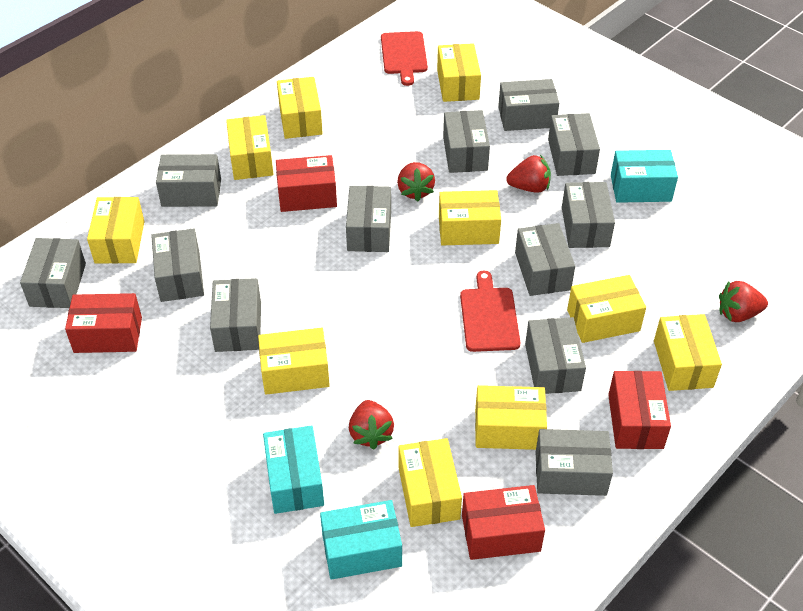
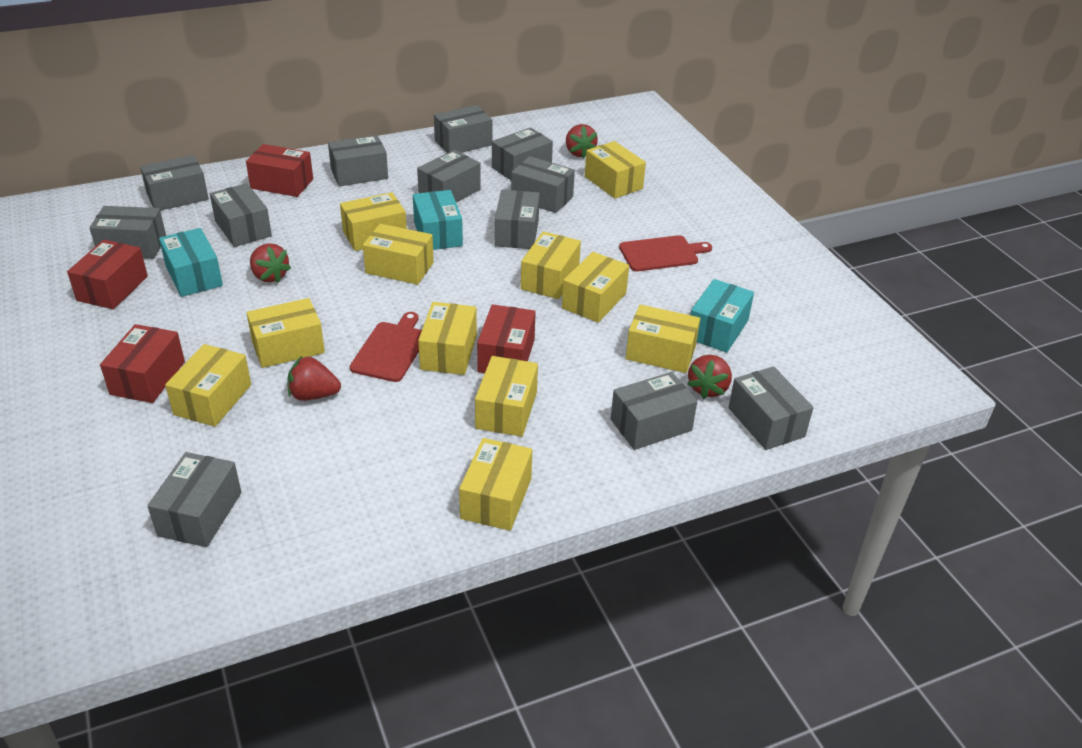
yellow box: [87,197,145,264] [226,115,274,180] [258,328,330,395] [277,77,323,139] [399,438,462,527] [437,43,481,102] [439,190,501,245] [475,385,547,450] [567,275,646,343] [654,314,722,391] = 10 -> [165,344,251,427] [247,298,325,368] [340,192,407,251] [363,224,434,285] [418,302,477,375] [459,438,532,531] [475,356,538,437] [521,231,581,299] [562,252,629,323] [585,141,646,198] [626,305,700,373] = 11

